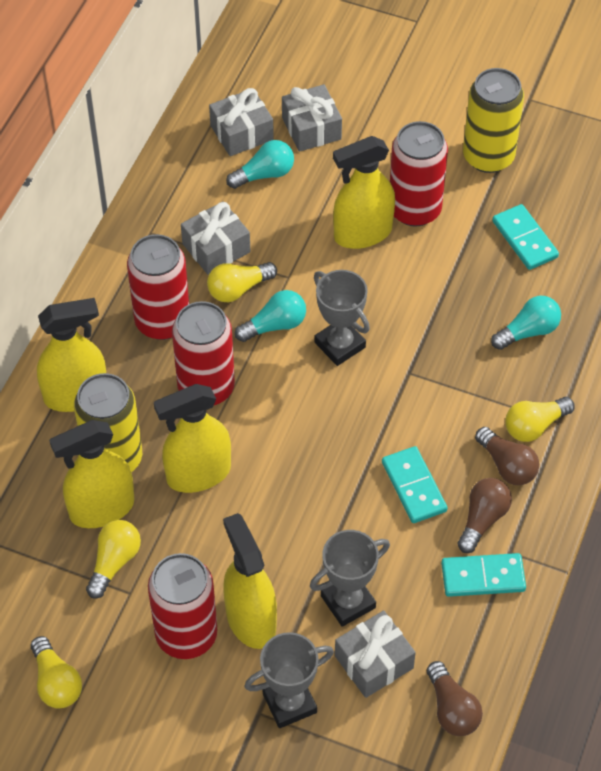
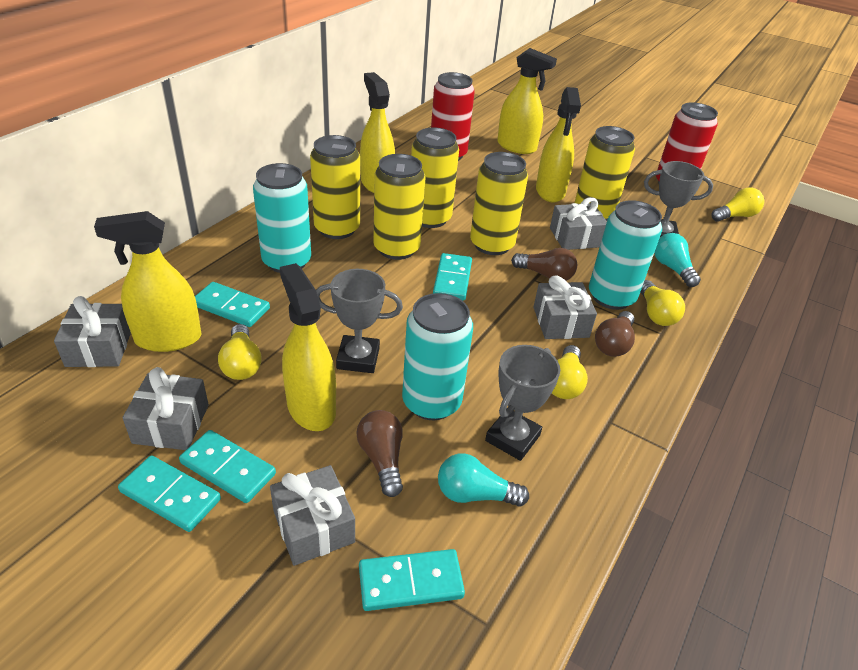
grey gift: [181,201,250,275] [209,88,274,156] [282,84,342,152] [335,610,416,698] = 4 -> [54,296,131,367] [122,367,209,450] [270,465,355,566] [533,276,597,339] [550,198,607,250] = 5
red can: [127,234,189,340] [148,553,217,659] [172,301,235,405] [390,121,448,227] = 4 -> [431,72,475,161] [656,102,718,184] = 2
turquoise can: none = 0 -> [253,163,311,273] [402,293,473,420] [589,200,662,310] = 3
turquoise domino: [382,446,448,523] [441,553,526,597] [492,204,559,270] = 3 -> [118,455,221,532] [179,430,276,503] [195,282,270,327] [359,549,465,611] [433,253,472,300] = 5
turquoise light bulb: [226,140,294,189] [235,290,306,342] [491,296,561,350] = 3 -> [438,453,529,506] [654,233,701,287] = 2
yellow can: [74,373,142,472] [463,68,524,173] = 2 -> [310,135,360,239] [373,154,425,260] [411,128,459,228] [470,152,528,255] [574,126,635,221] = 5

